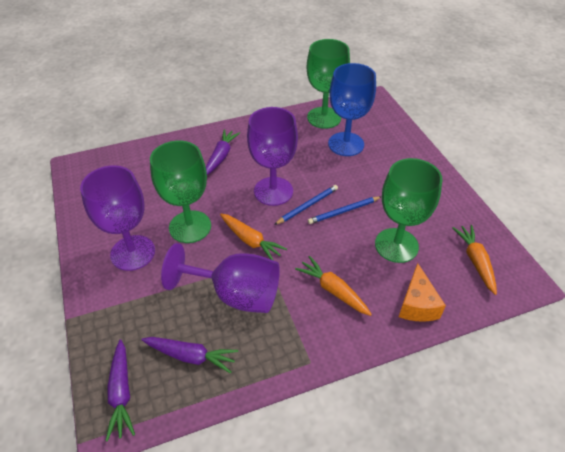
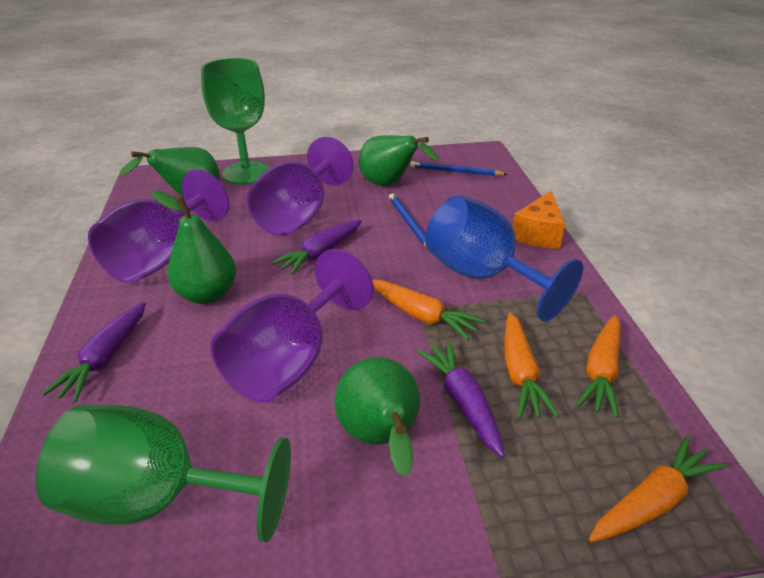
green goblet: [150,140,211,243] [307,39,350,129] [375,158,442,263] = 3 -> [36,405,291,543] [201,58,270,185] = 2
green pear: none = 0 -> [119,147,220,197] [152,190,236,304] [334,357,420,477] [359,135,439,186] = 4
orange carrot: [220,213,287,260] [295,256,372,316] [452,225,497,295] = 3 -> [372,280,485,340] [504,312,559,418] [576,315,621,418] [589,436,727,542] = 4

